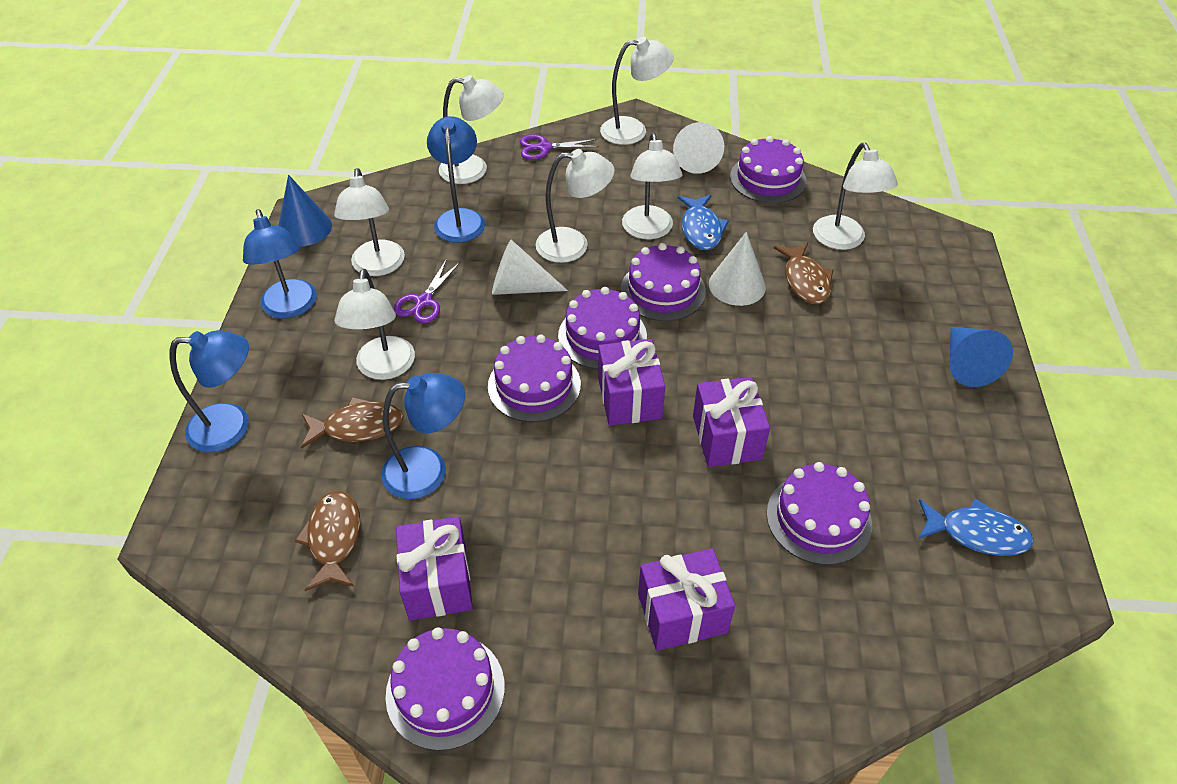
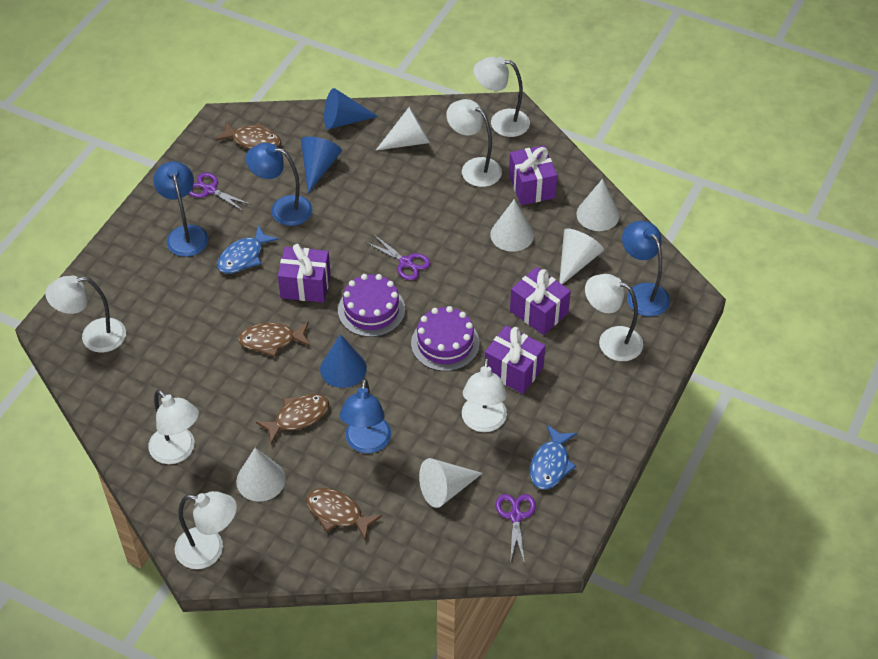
blue cone: [278,175,332,246] [950,327,1013,387] = 2 -> [301,137,342,193] [320,334,367,388] [324,88,378,129] = 3
brown fish: [295,491,360,591] [301,397,403,449] [774,242,834,304] = 3 -> [215,121,281,149] [238,322,311,357] [256,394,329,444] [306,488,382,541] = 4
purple cake: [386,628,505,751] [488,335,581,422] [558,287,647,370] [621,243,706,321] [730,136,807,203] [767,462,872,565] = 6 -> [338,274,405,337] [411,306,480,371] = 2
purple scissors: [394,259,460,323] [520,134,599,160] = 2 -> [189,172,251,212] [366,235,431,280] [496,494,536,564] = 3
white cone: [492,240,568,295] [673,122,724,174] [709,232,766,306] = 3 -> [236,448,286,502] [376,107,430,151] [419,458,483,508] [490,199,534,252] [559,229,604,284] [576,179,620,231] = 6

